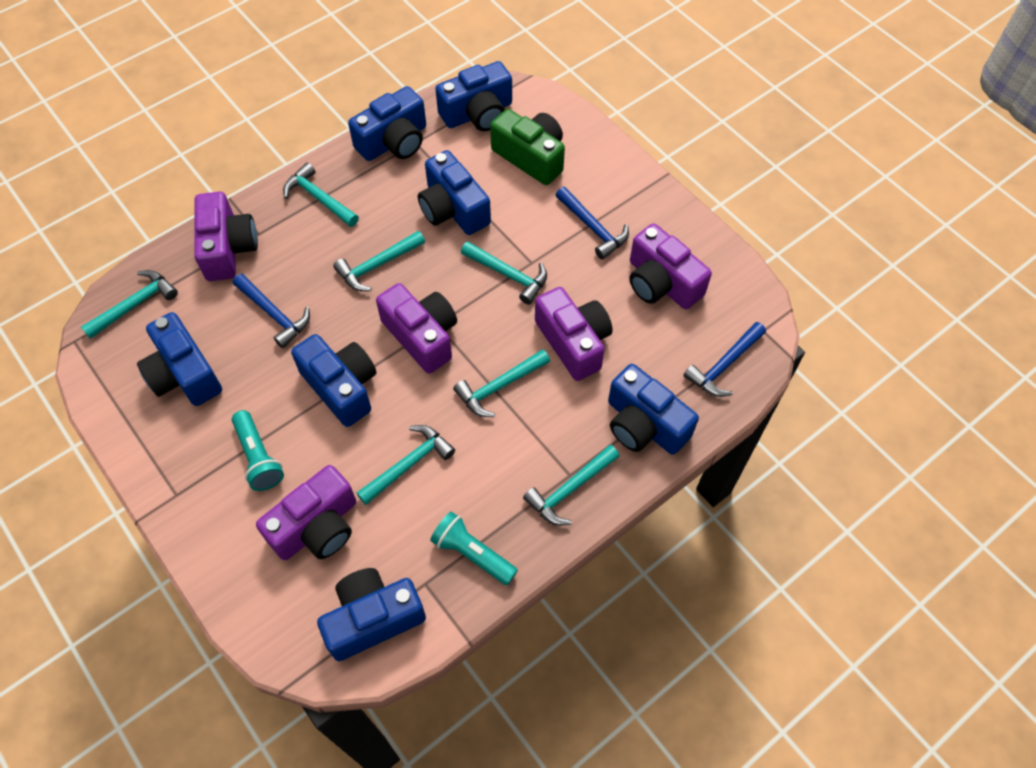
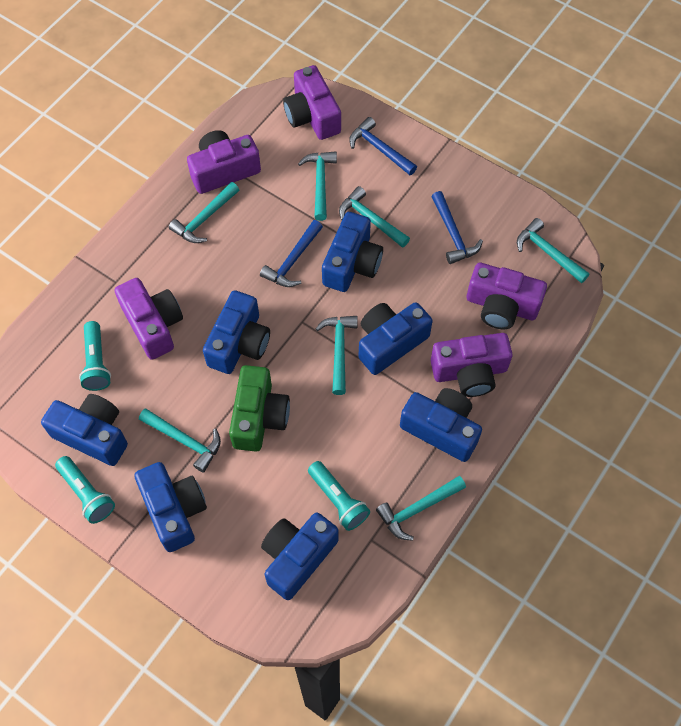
turquoise flashlight: [232,410,284,491] [430,512,518,585] = 2 -> [55,456,115,524] [79,321,111,391] [308,461,370,531] = 3

